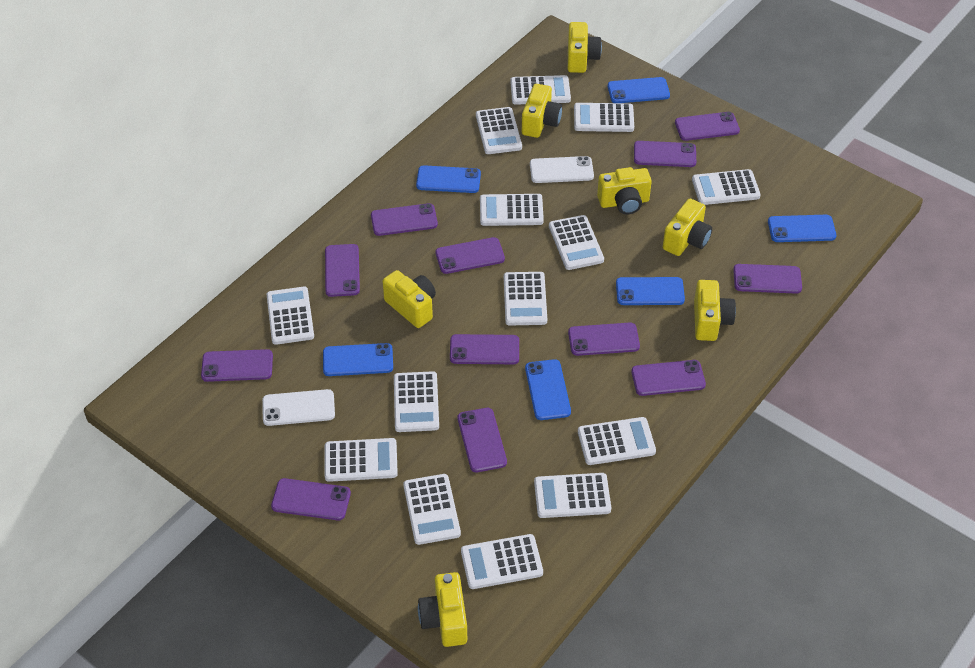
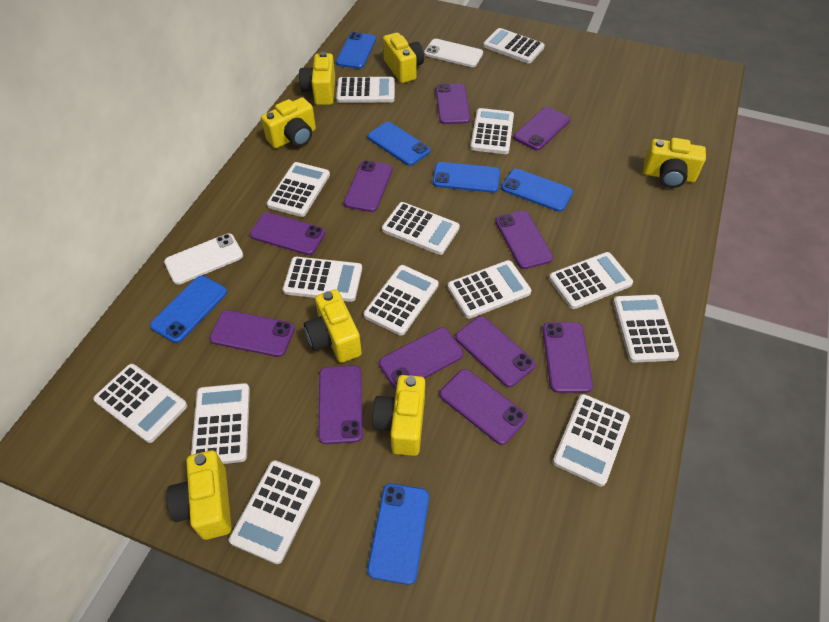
purple phone: [201,349,273,382] [271,478,351,520] [325,244,360,297] [371,203,438,236] [435,237,505,274] [450,334,519,364] [457,408,507,472] [568,323,640,356] [631,360,706,396] [634,141,696,167] [675,112,740,141] [733,264,802,294] = 12 -> [209,310,295,357] [250,212,325,255] [318,365,363,444] [344,160,392,212] [379,328,464,390] [436,84,470,124] [440,369,527,445] [455,316,536,387] [495,211,553,269] [514,107,570,150] [542,322,593,393] = 11

